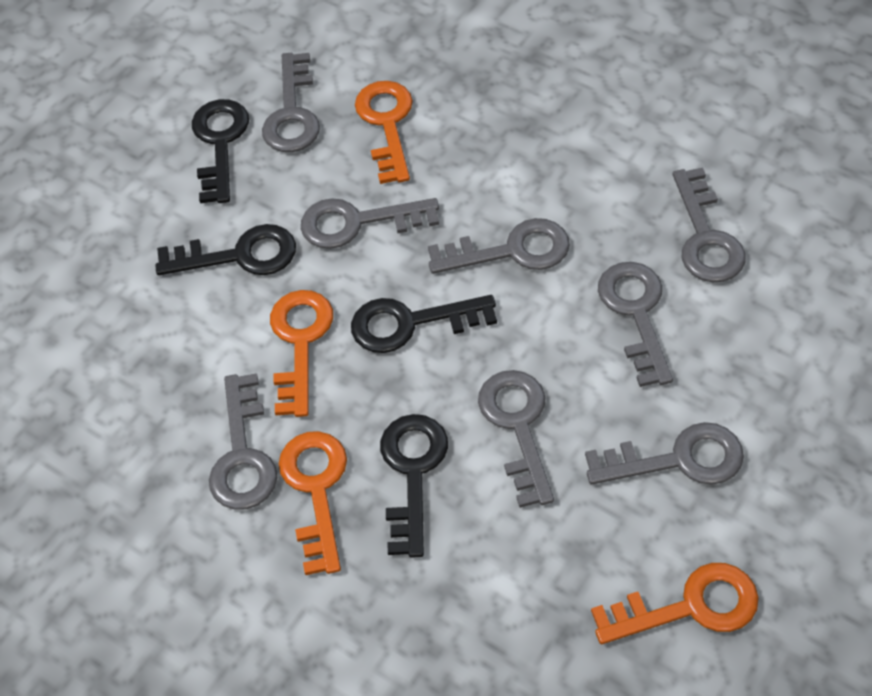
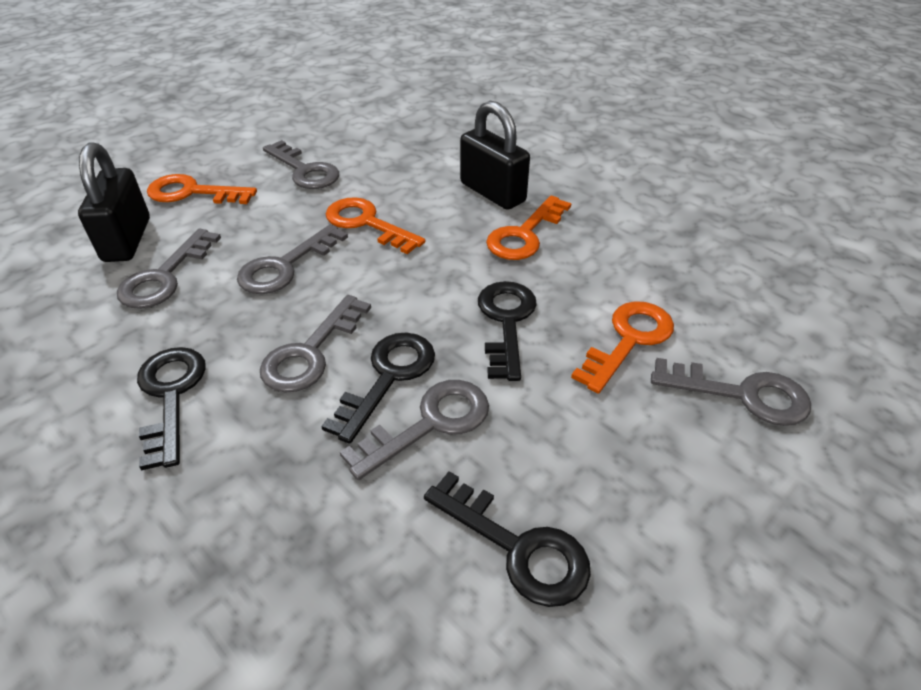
black padlock: none = 0 -> [78,142,150,262] [460,101,530,210] = 2
grey key: [209,373,277,510] [262,53,320,152] [301,198,439,249] [428,218,570,274] [478,370,554,508] [585,422,744,485] [598,262,673,387] [673,168,746,282] = 8 -> [117,229,221,309] [237,224,348,294] [260,295,371,393] [263,140,339,189] [340,380,489,480] [651,358,811,426] = 6

